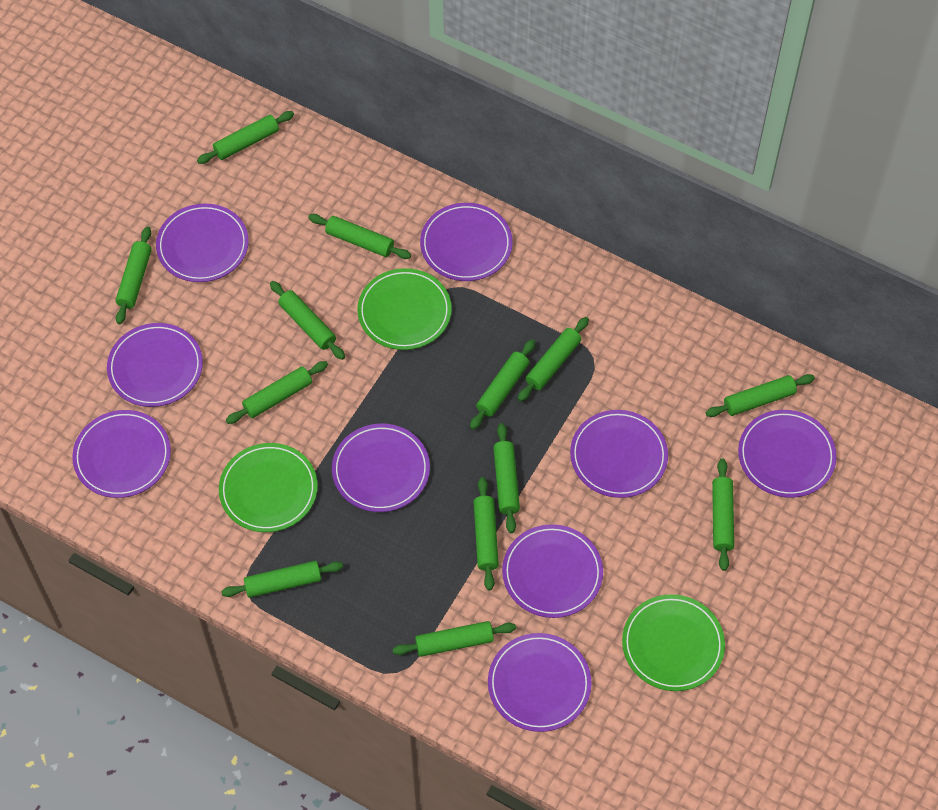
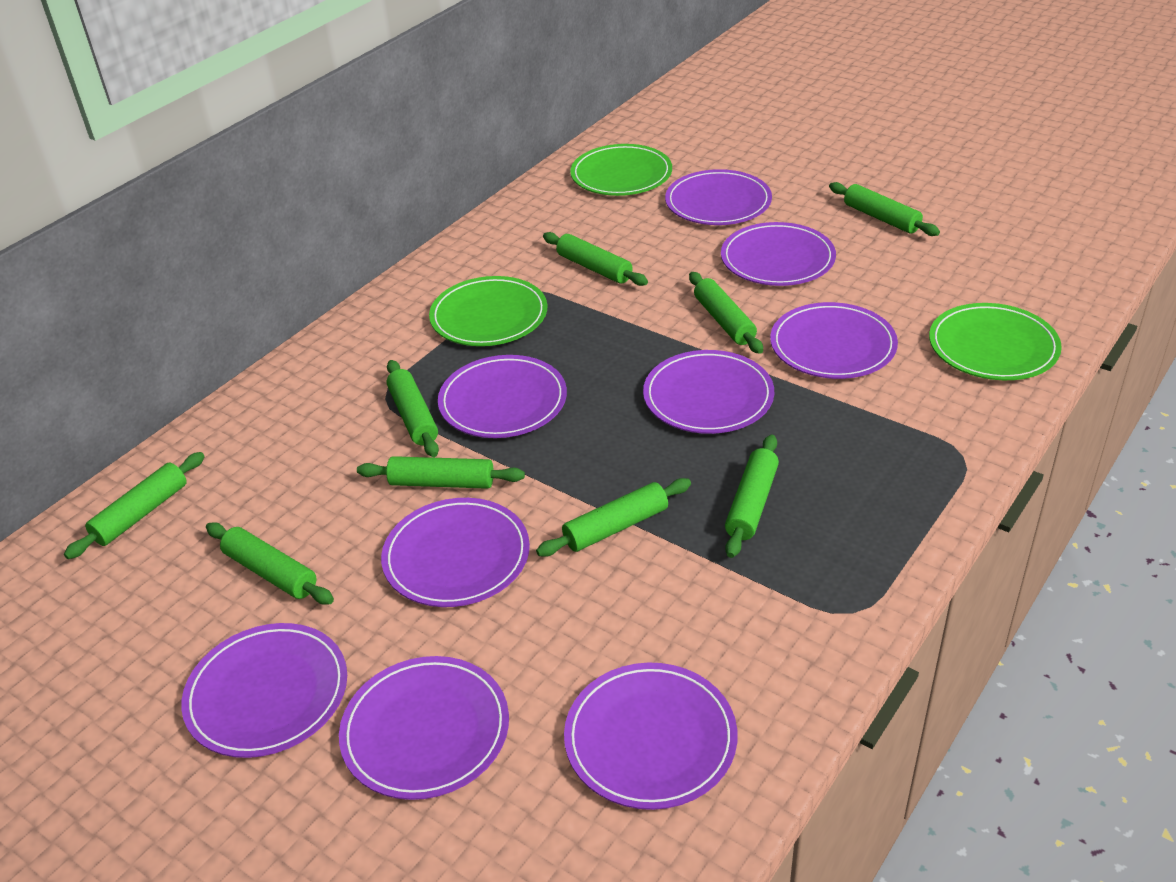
green rolling pin: [116,226,152,324] [197,111,294,164] [221,561,343,598] [226,361,328,424] [270,281,345,360] [308,214,411,259] [392,621,516,657] [470,339,535,430] [473,477,499,590] [493,423,520,533] [518,317,589,402] [706,374,815,417] [712,459,734,571] = 13 -> [64,452,205,559] [206,523,334,605] [357,456,525,489] [387,360,439,457] [536,478,691,557] [543,232,648,286] [689,272,763,354] [725,435,779,558] [829,182,940,236] = 9

